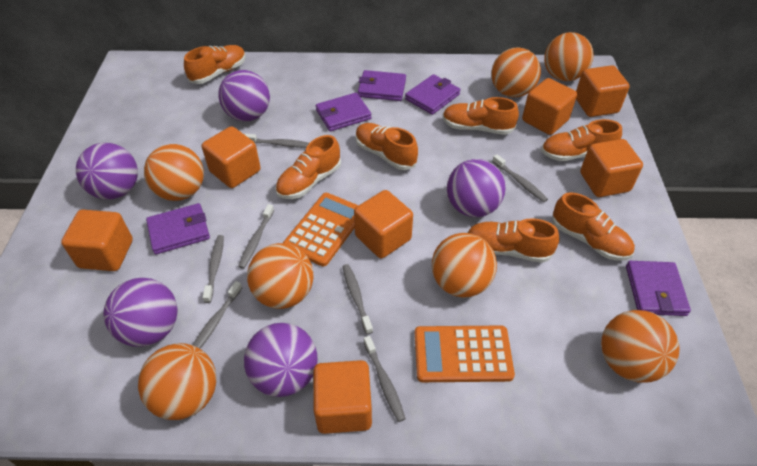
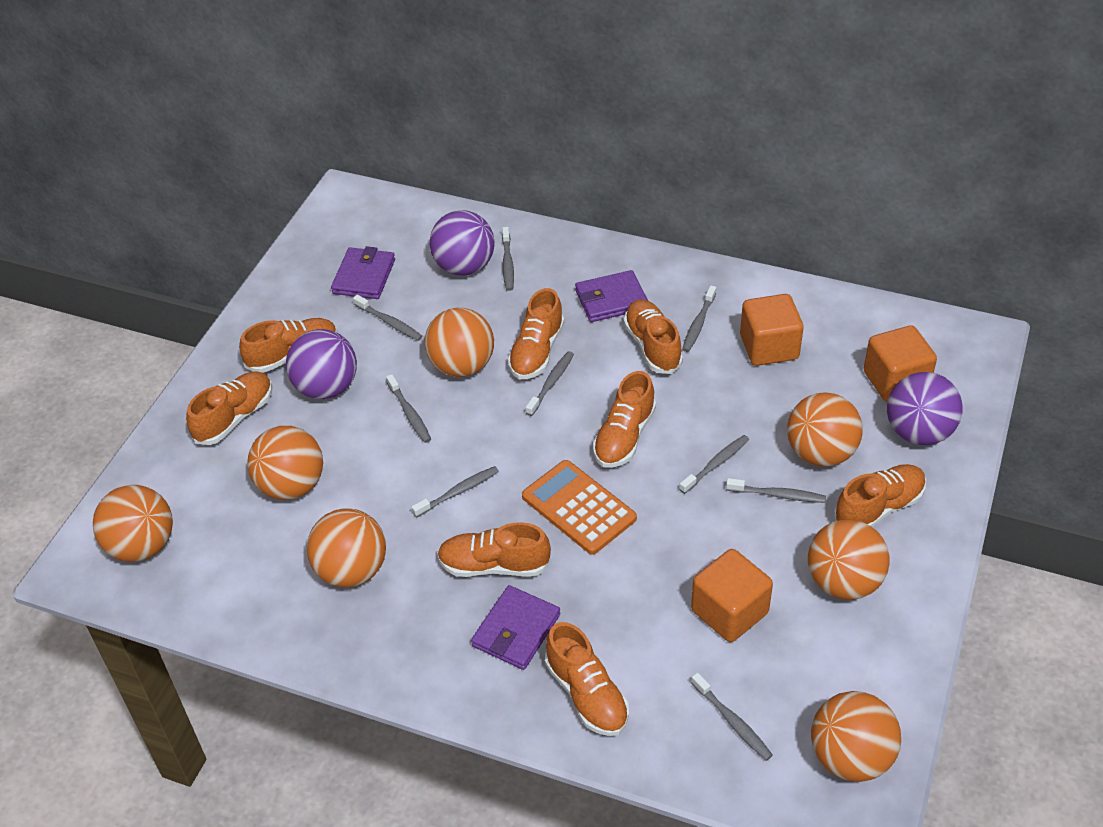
grey toothbrush: [193,281,242,349] [203,235,224,303] [238,204,274,269] [244,134,309,148] [342,264,373,334] [364,336,405,422] [492,154,548,202] = 7 -> [353,295,422,341] [386,374,431,443] [412,466,499,518] [502,227,514,291] [526,351,574,416] [679,435,749,494] [682,285,716,352] [691,673,773,761] [726,478,826,503] = 9
orange calculator: [283,193,359,266] [415,326,515,382] = 2 -> [522,460,637,555] = 1
orange cube: [61,210,133,271] [202,126,261,188] [313,360,372,434] [354,190,413,258] [522,78,577,135] [576,65,630,117] [580,139,643,197] = 7 -> [691,549,773,642] [740,294,803,366] [864,325,937,402] = 3
orange shoe: [184,45,246,84] [275,135,341,199] [356,123,418,170] [442,97,519,135] [467,218,559,263] [541,119,622,161] [552,192,635,261] = 7 -> [186,371,272,445] [239,318,337,373] [437,522,551,577] [508,288,564,379] [545,622,629,736] [593,371,656,468] [623,299,683,374] [834,464,926,527] = 8
purple ball: [76,143,138,199] [103,278,178,347] [218,70,270,121] [244,323,318,397] [447,159,506,217] = 5 -> [286,329,357,399] [429,210,494,276] [887,372,963,445] = 3
purple wallet: [146,203,210,255] [316,93,372,131] [358,70,406,101] [405,74,460,115] [626,261,691,316] = 5 -> [331,246,395,299] [471,585,560,670] [575,270,648,322] = 3

